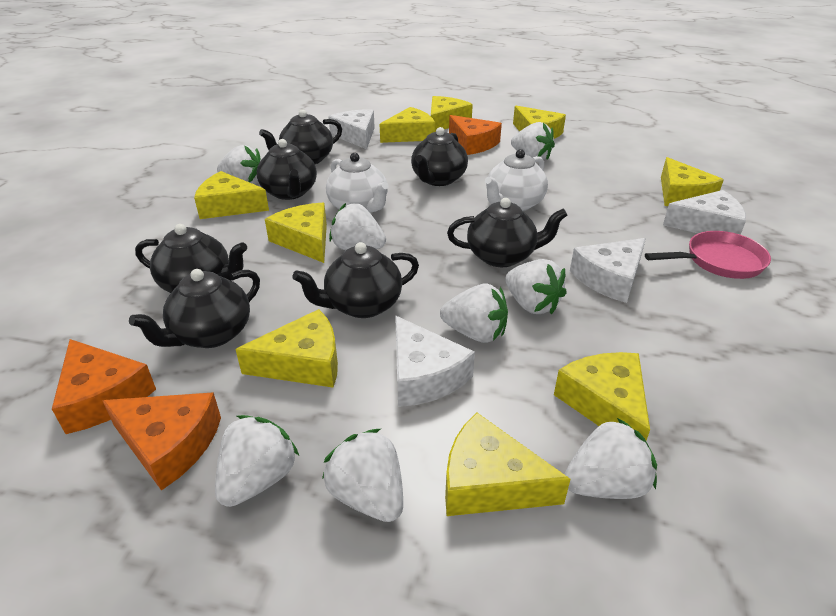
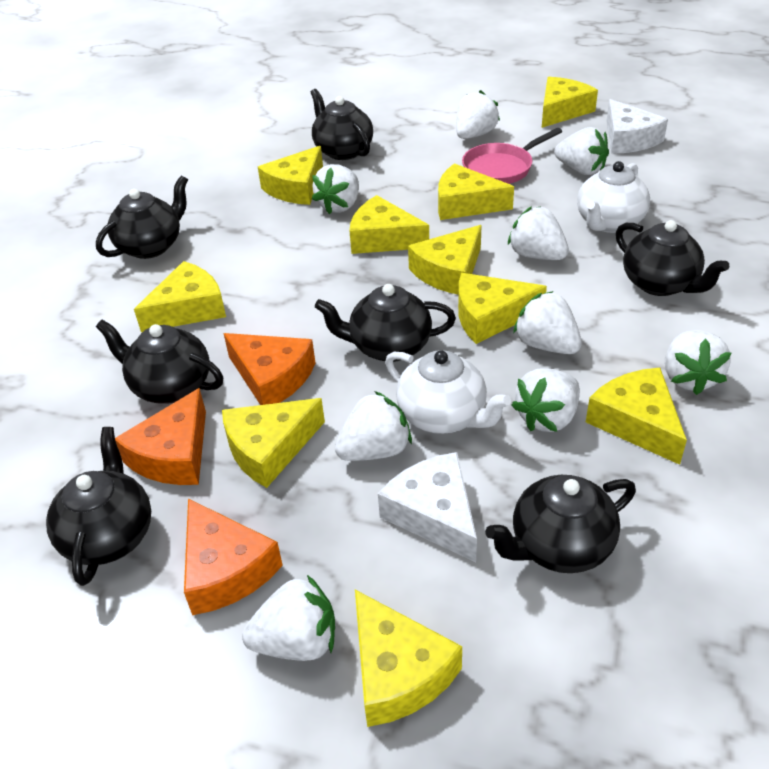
white cheese: [328,109,375,149] [395,316,475,407] [570,238,646,303] [663,190,746,235] = 4 -> [378,452,477,562] [606,99,668,154] = 2
white strawberry: [215,415,299,507] [217,145,261,185] [322,429,403,522] [329,203,386,250] [440,284,508,343] [505,259,567,314] [511,122,555,160] [564,418,657,499] = 8 -> [242,575,335,661] [312,164,359,214] [335,391,412,461] [456,90,500,139] [508,206,569,260] [512,368,580,432] [513,291,582,354] [554,127,609,175] [665,330,731,395] = 9
yellow cheese: [194,171,269,219] [235,309,338,387] [265,203,327,263] [380,107,435,143] [431,96,473,132] [445,413,570,516] [513,106,566,139] [554,352,650,440] [661,157,724,206] = 9 -> [134,261,226,332] [222,398,325,488] [258,146,323,205] [349,195,429,254] [355,590,462,727] [408,225,482,294] [438,163,514,220] [458,273,547,344] [542,77,598,128] [586,368,687,465] = 10

